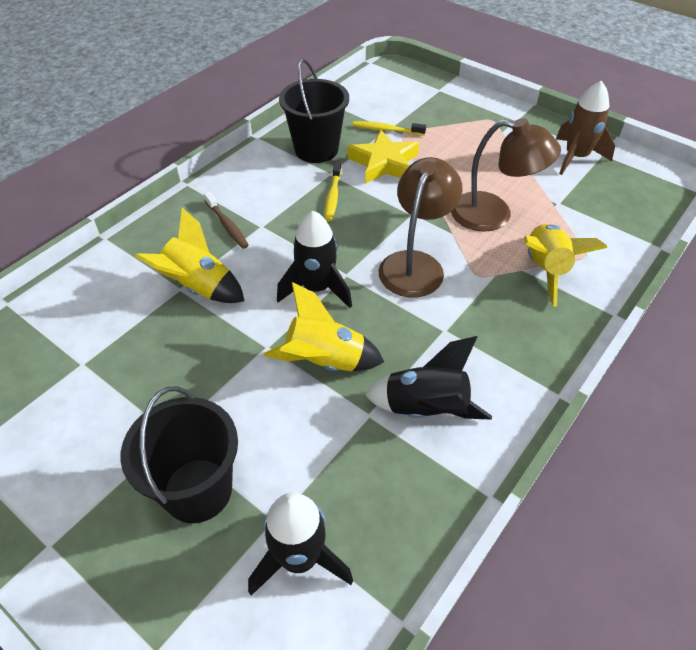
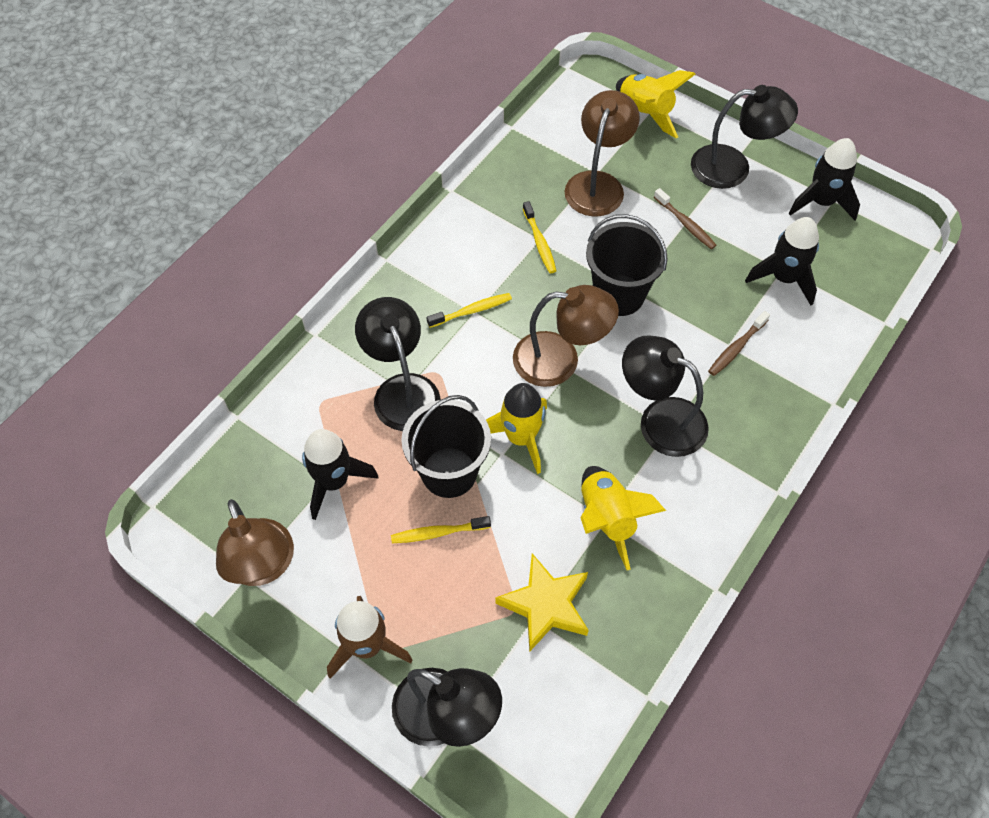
black lamp: none = 0 -> [355,297,441,431] [392,668,502,747] [622,336,709,457] [691,85,798,189] = 4
brown lamp: [379,157,462,298] [451,118,561,232] = 2 -> [216,499,294,586] [513,285,619,387] [565,90,640,217] = 3
brown toothbrush: [204,192,249,249] = 1 -> [654,188,716,249] [708,311,770,376] = 2
yellow toothbrush: [325,161,341,221] [353,121,426,136] = 2 -> [391,516,491,543] [426,293,512,328] [523,201,557,273] = 3

